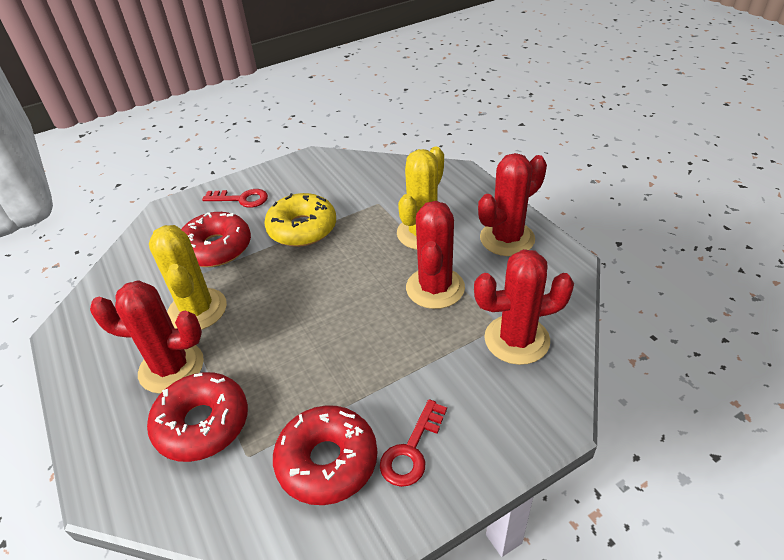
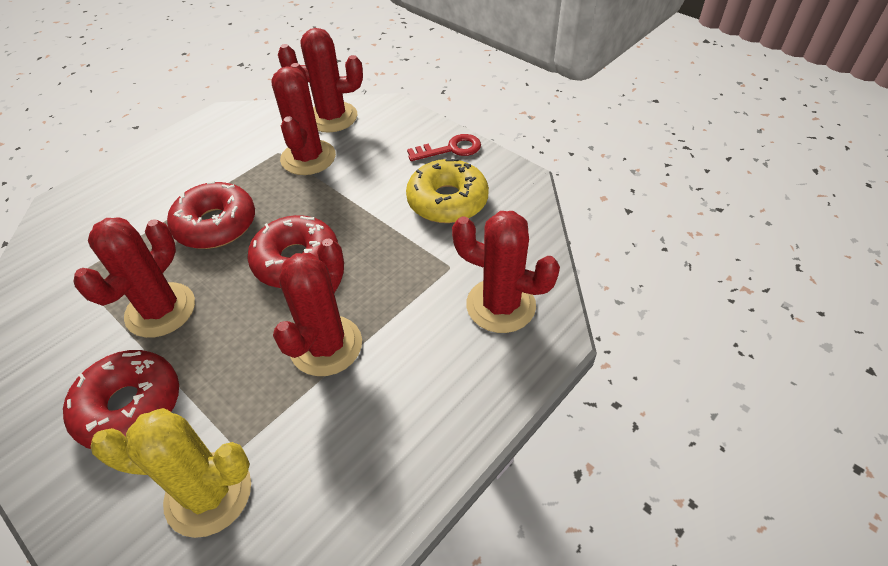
red cactus: [90,280,204,394] [406,201,465,309] [474,249,574,365] [478,153,547,256] = 4 -> [73,217,195,338] [271,63,336,175] [273,238,362,376] [278,28,363,132] [452,211,560,333] = 5
red key: [202,189,268,208] [380,399,447,487] = 2 -> [407,134,481,161] = 1
yellow cactus: [149,225,227,330] [397,147,444,250] = 2 -> [90,408,251,538] = 1

